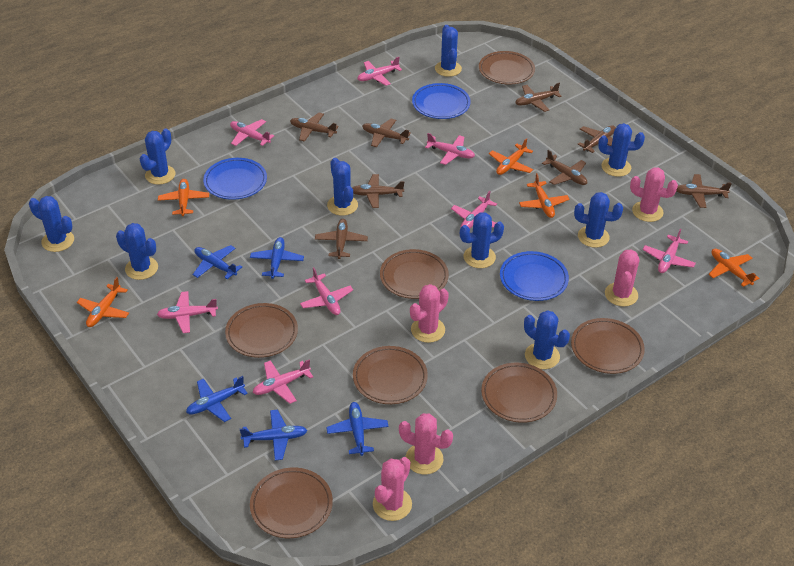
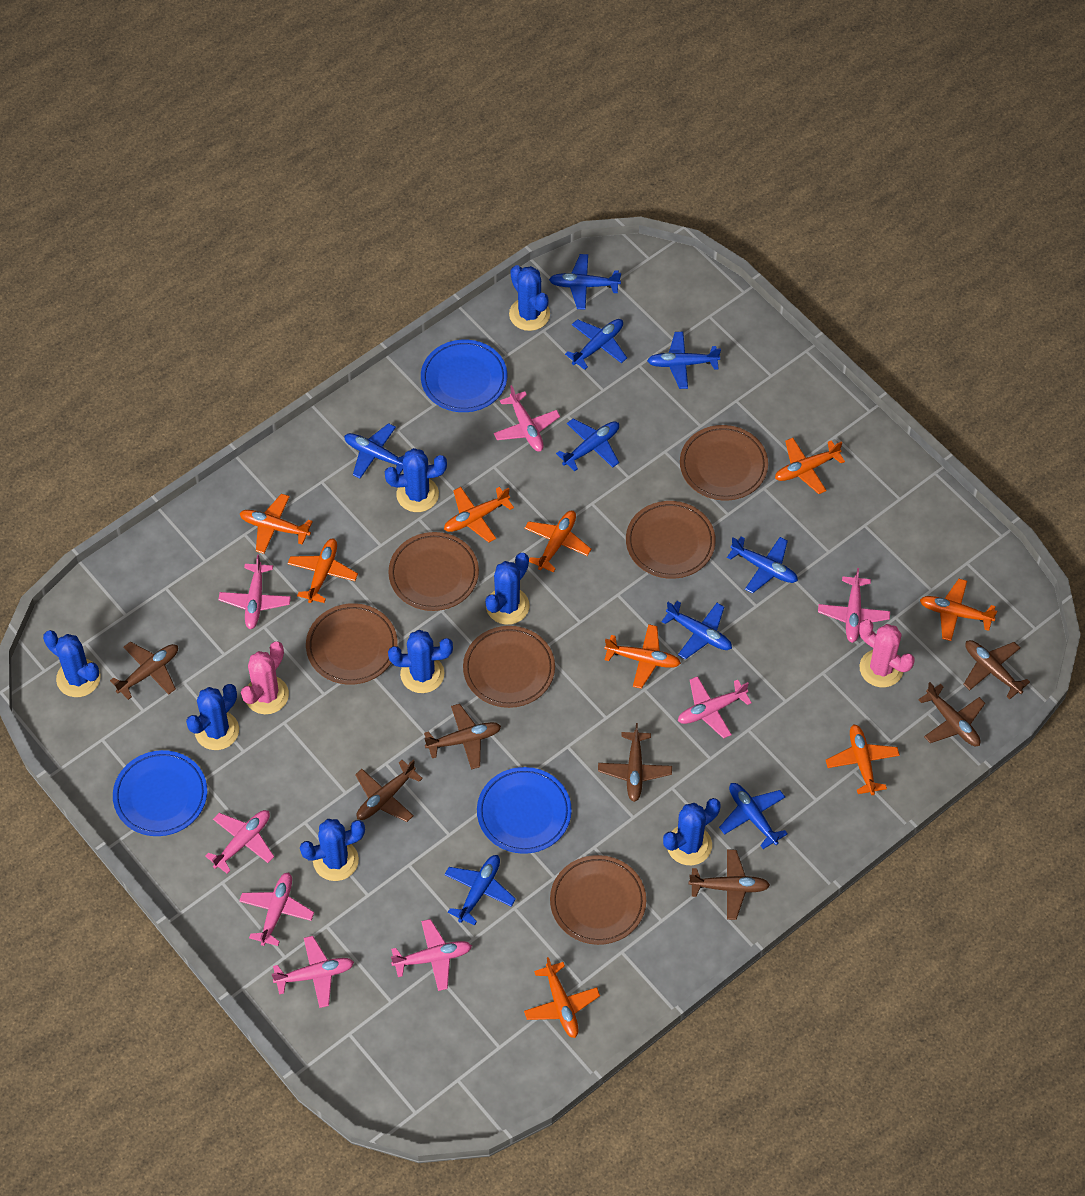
blue cactus: [29,196,74,252] [116,223,158,280] [140,129,175,185] [327,158,358,216] [435,25,462,77] [460,212,504,268] [524,310,570,369] [574,192,623,248] [598,123,645,177] = 9 -> [43,630,101,697] [186,684,239,750] [300,819,365,881] [384,448,447,512] [388,630,453,693] [485,553,529,625] [509,265,550,331] [663,798,720,865] = 8
blue plane: [186,376,248,422] [193,245,242,279] [240,410,307,460] [250,237,304,279] [326,402,388,456] = 5 -> [344,423,404,478] [444,855,516,926] [549,254,621,310] [556,418,619,472] [565,319,627,370] [647,332,721,389] [661,601,732,659] [719,783,788,849] [727,537,798,594] = 9
brown plane: [290,113,339,142] [315,219,368,259] [352,174,405,208] [362,118,411,147] [515,83,562,112] [542,150,587,185] [577,125,616,153] [676,174,732,208] = 8 -> [110,642,178,700] [355,760,423,822] [424,704,501,769] [598,723,672,802] [689,849,770,920] [918,682,985,746] [963,640,1030,699] = 7
brown plate: [225,303,298,358] [250,468,333,538] [353,346,428,404] [380,249,449,299] [479,51,535,84] [481,363,557,423] [571,318,645,374] = 7 -> [306,603,397,685] [388,532,479,611] [463,626,555,708] [550,855,646,945] [626,501,716,579] [680,425,768,501] = 6
orange plane: [77,277,129,327] [158,179,209,216] [489,138,533,175] [519,173,569,218] [709,249,759,287] = 5 -> [240,494,313,554] [288,539,358,603] [444,487,514,543] [524,511,591,573] [524,957,600,1038] [604,624,681,689] [775,438,845,494] [826,725,900,795] [920,579,997,641] = 9
pink cactus: [373,457,412,521] [399,413,453,474] [410,284,449,343] [605,249,639,307] [630,167,678,222] = 5 -> [241,641,289,714] [859,619,914,687] = 2

